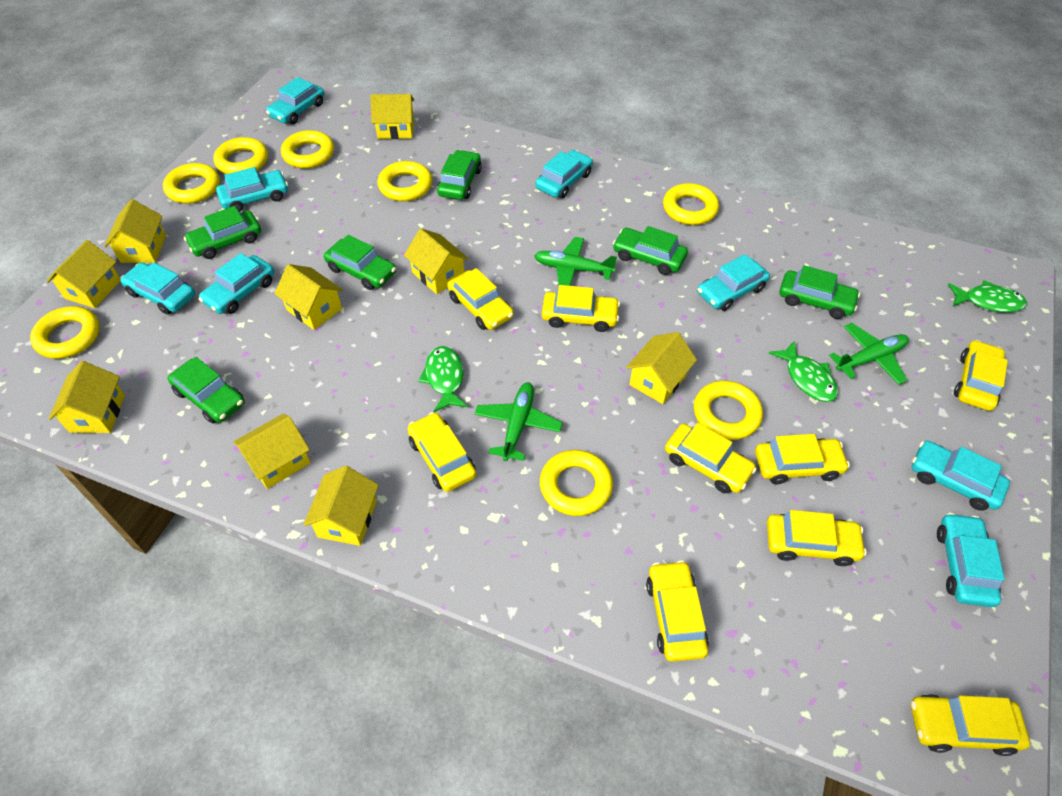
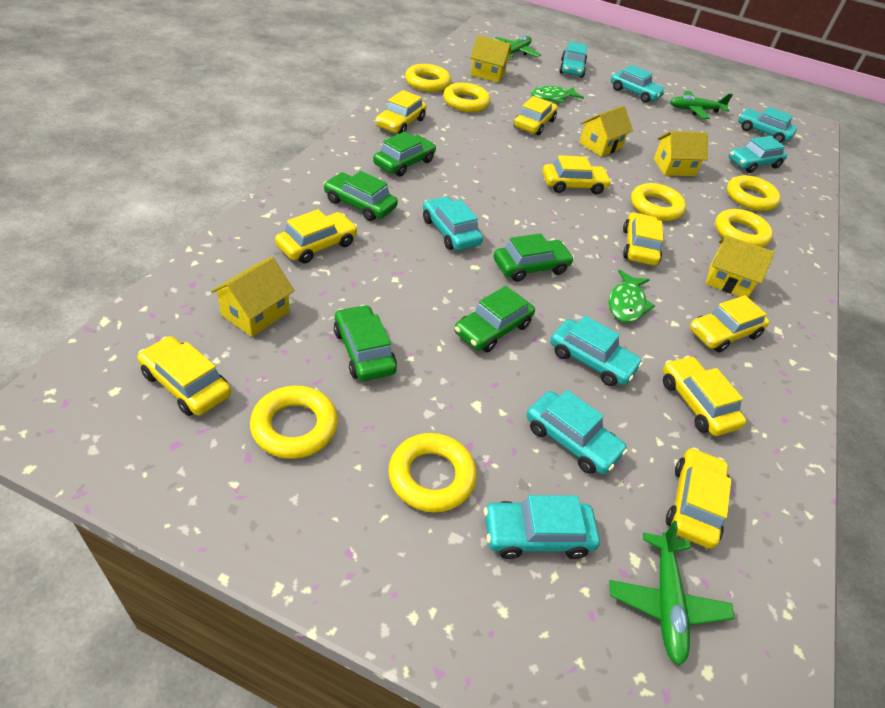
green car: [168,357,245,423] [184,206,261,259] [324,235,396,290] [437,150,482,200] [613,226,688,275] [780,265,860,319] = 6 -> [324,171,398,221] [334,305,397,381] [373,132,436,177] [454,286,535,352] [494,233,574,282] = 5
green fish: [418,346,468,412] [769,340,838,402] [948,280,1027,313] = 3 -> [531,86,584,104] [609,270,655,323] = 2
yellow house: [47,240,120,308] [49,361,125,433] [104,199,166,263] [233,414,310,489] [274,264,343,330] [304,466,379,546] [371,94,414,139] [404,228,469,294] [626,332,697,404] = 9 -> [211,257,295,337] [470,35,511,83] [579,105,633,157] [654,131,708,176] [706,235,775,297] = 5
yellow ring: [30,306,100,359] [163,163,220,204] [213,137,268,174] [281,130,334,168] [377,161,432,201] [540,450,613,516] [663,183,719,225] [694,381,763,440] = 8 -> [250,386,338,459] [388,433,477,513] [405,64,451,92] [443,83,490,112] [631,183,686,221] [715,209,773,247] [727,175,781,211] = 7

